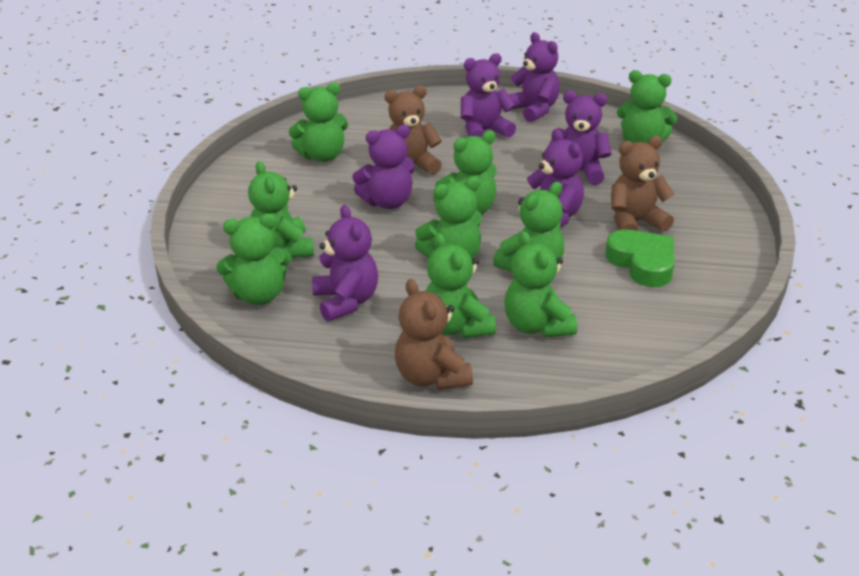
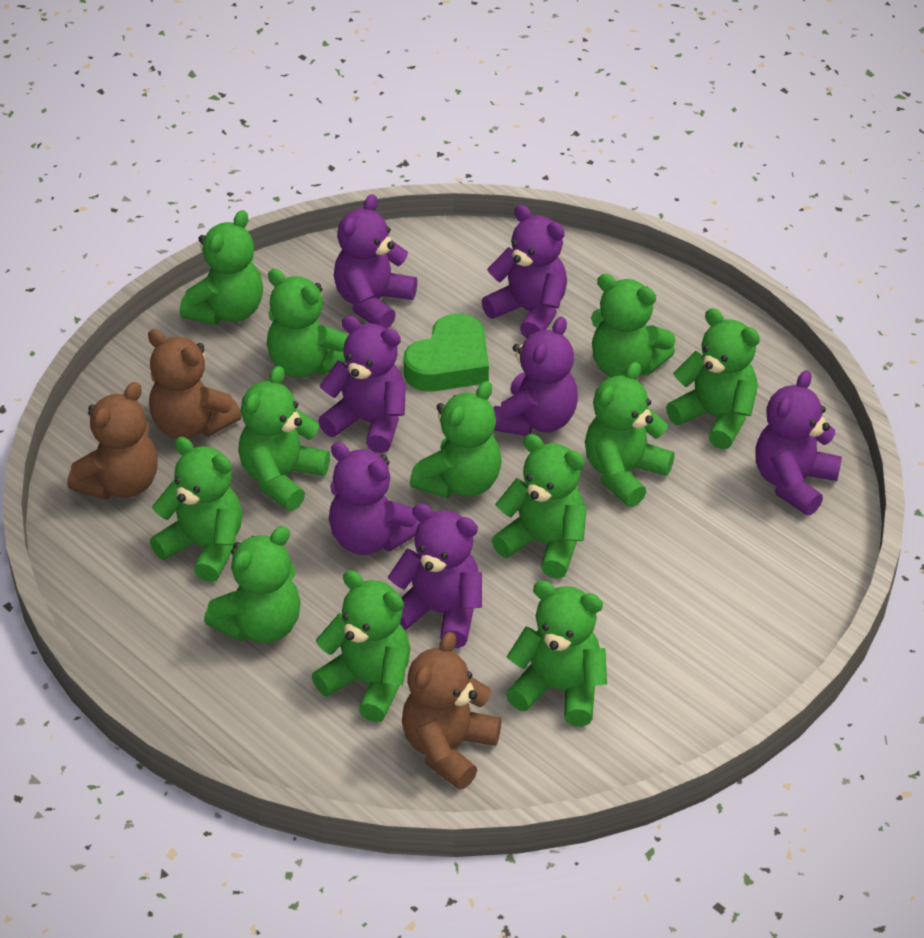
green teddy bear: [216,213,292,305] [248,161,314,258] [289,82,348,162] [415,177,482,259] [426,233,496,338] [433,130,497,215] [493,182,564,272] [505,231,577,338] [617,70,677,143] = 9 -> [150,437,242,582] [180,210,263,325] [204,526,301,643] [238,366,330,511] [267,269,348,378] [312,570,411,722] [410,381,502,498] [492,434,587,579] [506,581,607,727] [585,362,675,507] [591,274,676,377] [666,308,760,449] = 12
purple teddy bear: [312,205,378,322] [352,125,415,209] [461,53,516,138] [508,32,560,122] [519,129,584,227] [549,91,611,185] = 6 -> [318,316,406,453] [329,442,420,555] [334,194,417,328] [388,503,482,648] [481,205,567,338] [494,317,578,436] [755,370,842,515] = 7

